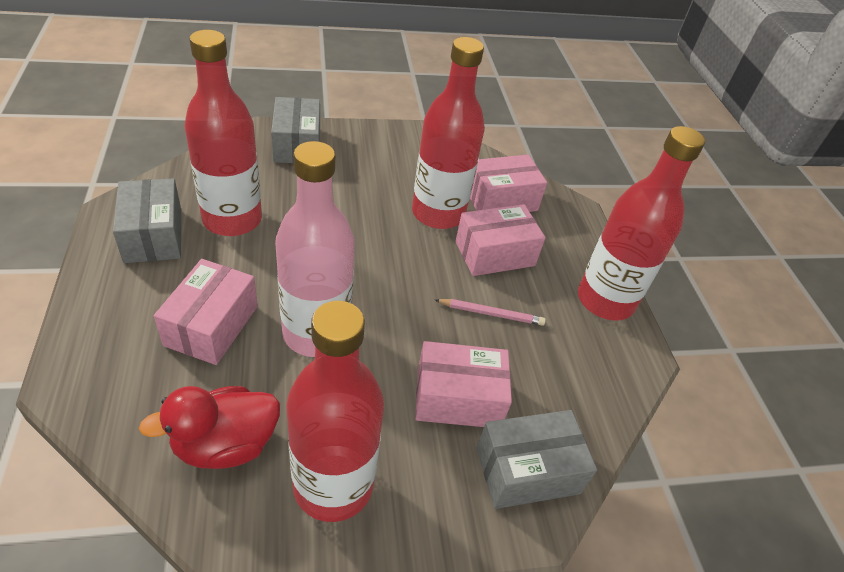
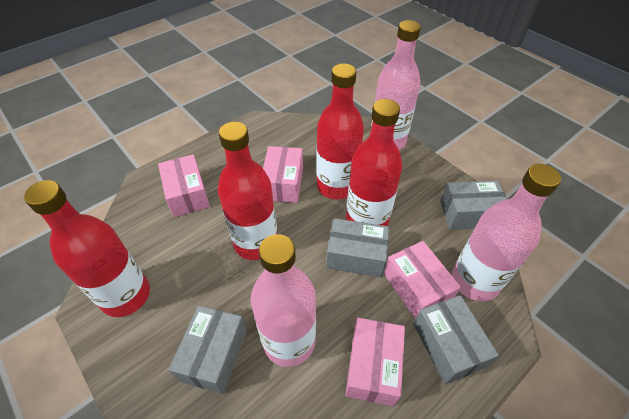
grey box: [113,179,181,263] [271,97,320,163] [476,410,597,509] = 3 -> [169,306,247,394] [326,218,390,278] [413,295,499,384] [440,180,506,230] = 4
pink bottle: [275,141,355,357] = 1 -> [251,234,316,367] [371,20,421,150] [452,164,561,301] = 3
pink pencil: [435,299,546,326] = 1 -> none = 0
red duck: [139,386,280,469] = 1 -> none = 0

